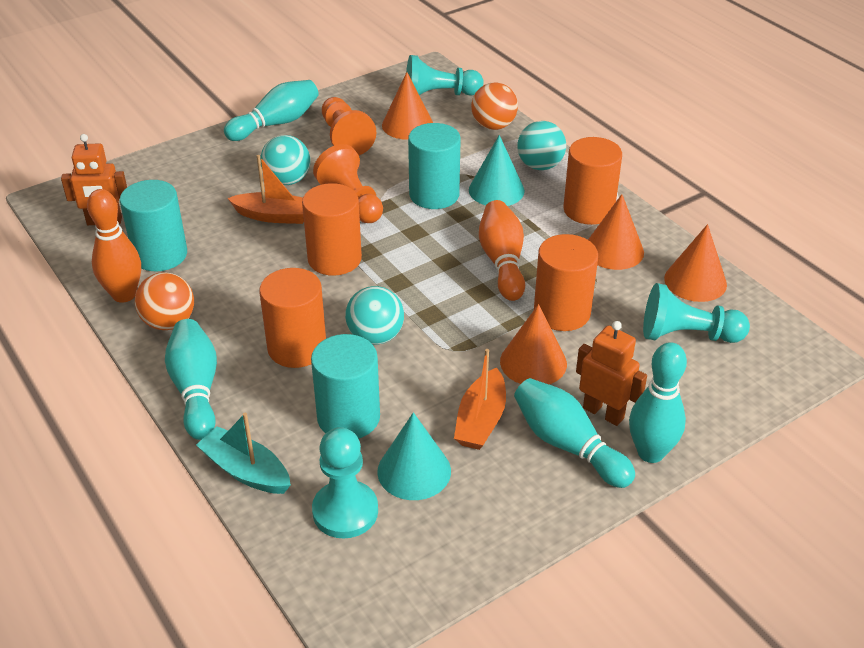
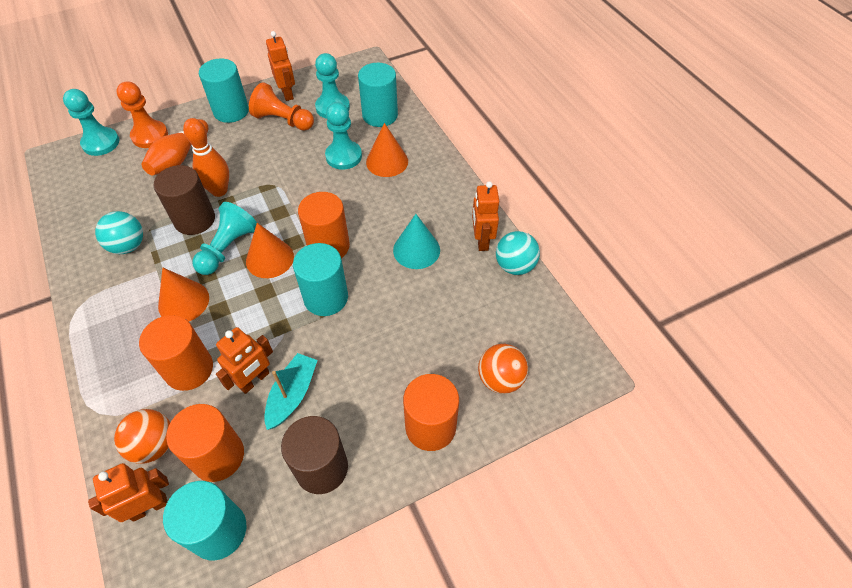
brown cylinder: none = 0 -> [154,165,215,235] [281,416,348,494] = 2
orange boat: [228,155,304,224] [454,349,506,450] = 2 -> none = 0
orange cone: [382,72,433,140] [500,304,567,384] [588,194,644,270] [664,224,727,302] = 4 -> [158,268,209,321] [246,223,294,278] [366,123,408,177] = 3
orange robot: [61,134,127,225] [576,321,647,426] = 2 -> [88,463,169,522] [216,327,273,394] [266,31,295,101] [472,181,499,251] = 4
turquoise ball: [260,135,310,185] [345,286,404,345] [517,121,566,170] = 3 -> [95,211,143,254] [496,231,540,275] = 2
turquoise bowling pin: [165,319,217,440] [224,80,319,141] [514,378,635,488] [629,342,687,463] = 4 -> none = 0
turquoise cone: [377,412,451,500] [469,135,525,206] = 2 -> [393,214,440,269] = 1
turquoise cylinder: [120,180,187,271] [311,334,380,439] [408,123,461,209] = 3 -> [163,481,247,560] [199,58,249,123] [293,243,348,316] [358,63,398,127] = 4
turquoise pawn: [312,427,378,539] [406,55,483,96] [643,283,750,343] = 3 -> [63,89,119,156] [192,202,257,275] [315,53,350,119] [325,102,362,170] = 4

